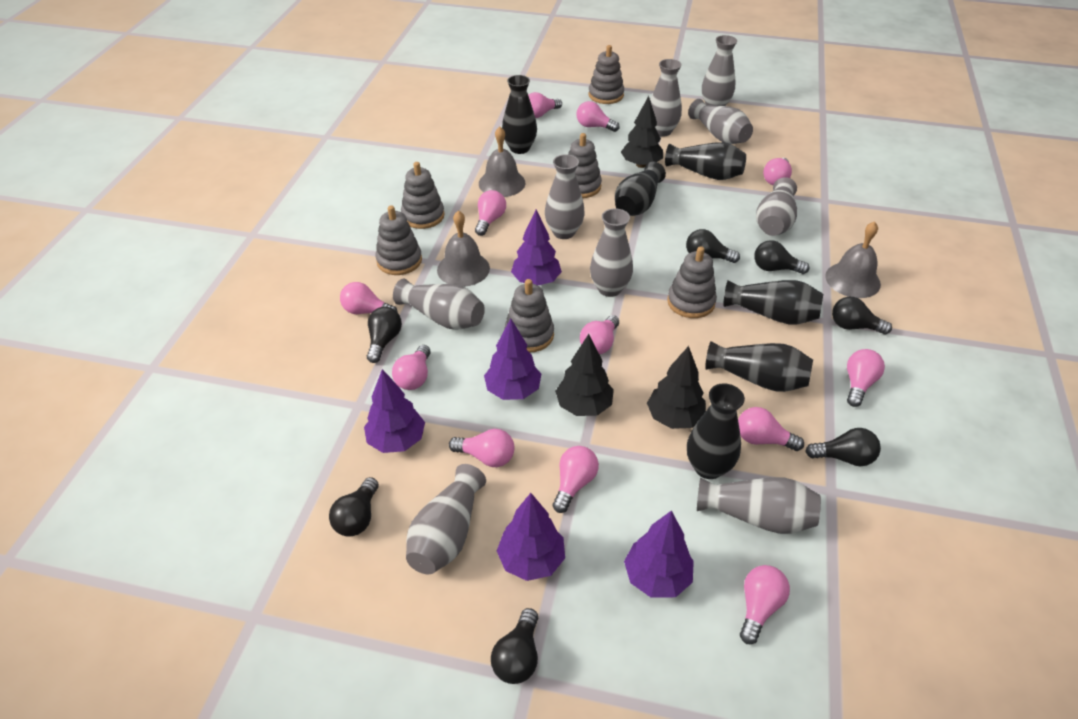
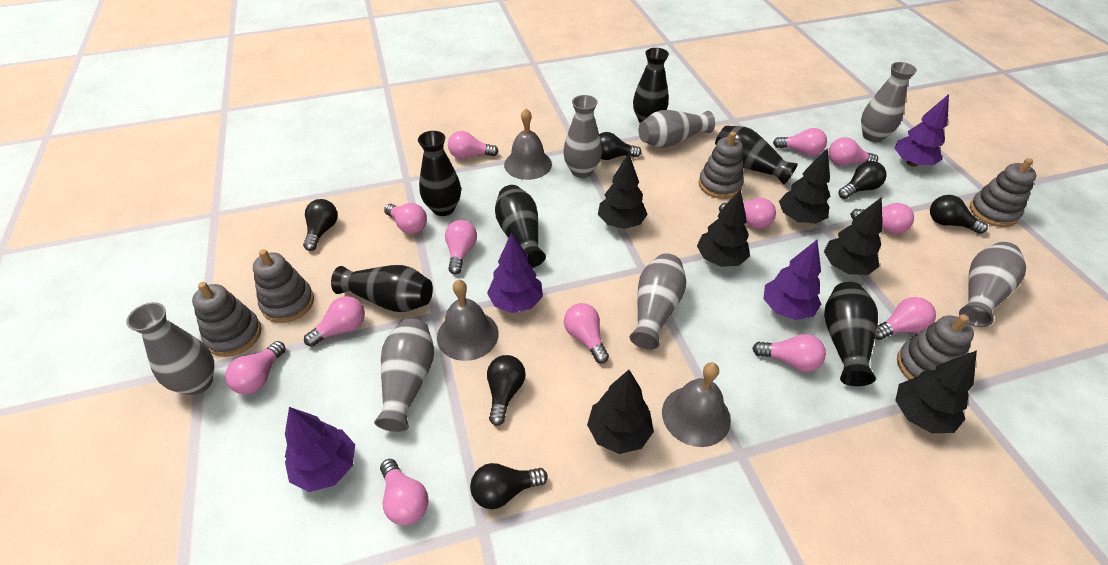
black light bulb: [329,477,379,537] [367,307,402,363] [491,608,538,684] [686,229,740,263] [754,240,810,274] [805,428,881,466] [832,297,892,334] = 7 -> [303,199,338,251] [470,463,548,509] [487,355,525,426] [599,132,642,160] [838,161,887,199] [930,195,988,234] = 6
black tree: [555,334,614,416] [621,96,663,168] [647,346,706,429] = 3 -> [587,370,654,454] [598,153,648,229] [697,189,750,267] [779,148,830,224] [824,197,882,275] [895,350,977,433] = 6
grey stacking toy: [375,205,422,275] [401,162,445,229] [504,279,554,352] [568,133,602,198] [589,45,624,104] [667,246,717,318] = 6 -> [192,282,261,357] [253,249,314,323] [698,132,744,199] [897,314,974,380] [970,158,1036,227] = 5
grey vase: [393,279,485,330] [406,464,486,574] [545,154,585,239] [590,208,633,297] [650,59,682,137] [688,99,753,144] [697,477,821,534] [702,35,737,106] [756,177,797,236] = 9 -> [126,302,214,395] [374,318,434,432] [563,95,602,178] [629,253,687,350] [638,110,715,147] [861,62,917,142] [959,242,1026,327] = 7
pink light bulb: [340,282,398,314] [392,345,431,390] [449,429,514,467] [475,190,506,236] [528,92,562,118] [553,446,599,513] [576,101,620,132] [580,315,619,355] [738,407,804,451] [740,565,790,644] [763,158,792,185] [847,349,885,407] = 12 -> [225,341,286,394] [304,296,365,347] [380,459,428,526] [384,203,427,234] [445,220,477,274] [448,131,499,159] [564,303,609,364] [719,198,776,229] [752,334,826,372] [773,128,827,156] [828,137,878,166] [850,203,914,234] [875,297,936,340] = 13
purple tree: [364,369,425,453] [484,318,541,400] [497,493,565,581] [511,209,562,285] [624,510,694,598] = 5 -> [285,407,355,492] [487,232,543,313] [763,240,821,320] [894,94,949,167] = 4

